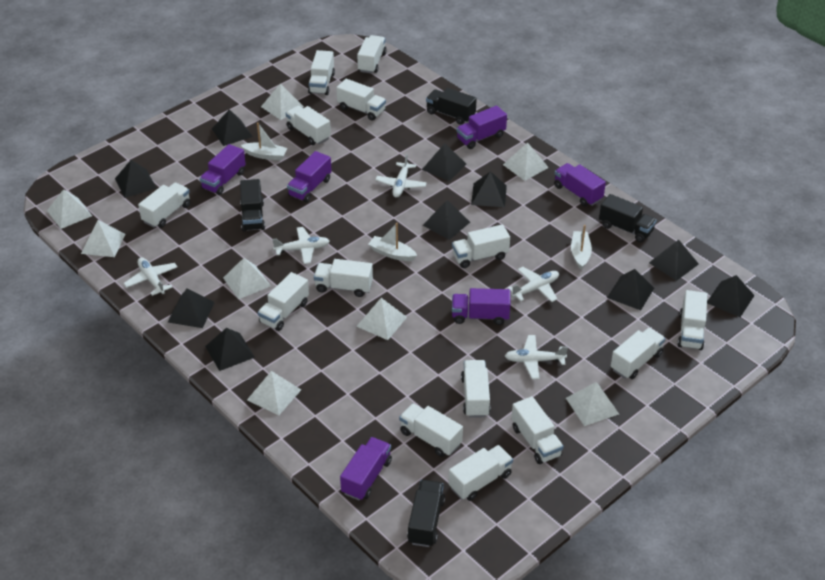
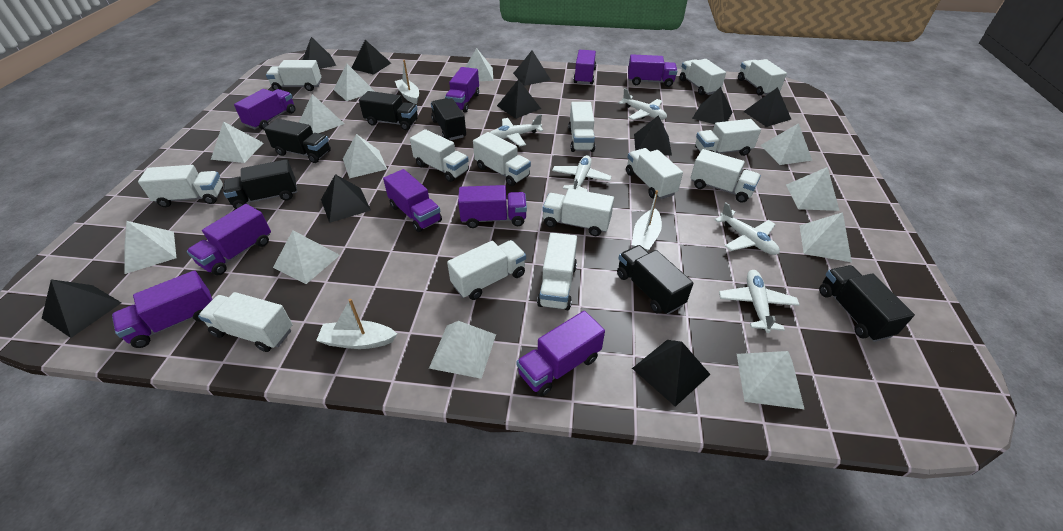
black truck: [240,179,265,232] [407,480,445,547] [426,88,477,125] [599,194,656,242] = 4 -> [224,159,297,209] [264,119,331,163] [359,91,418,130] [431,98,466,140] [617,245,694,315] [819,265,915,342] = 6
purple truck: [200,144,246,195] [287,151,332,202] [340,437,392,500] [452,288,510,325] [456,106,507,149] [554,163,606,206] = 6 -> [112,270,213,348] [187,204,271,275] [234,89,296,130] [383,169,442,232] [445,67,479,113] [458,185,527,228] [516,311,605,397] [573,50,596,84] [628,54,677,87] = 9
white pyramid: [47,189,92,229] [81,220,125,257] [223,258,271,299] [247,371,301,415] [261,83,304,120] [356,298,407,340] [503,143,549,181] [566,382,619,426] = 8 -> [124,221,176,274] [211,121,263,163] [273,230,340,284] [299,94,344,133] [333,64,375,101] [343,134,387,178] [429,321,496,379] [465,48,493,81] [737,351,804,409] [761,123,813,165] [786,167,840,211] [800,212,852,262] = 12

